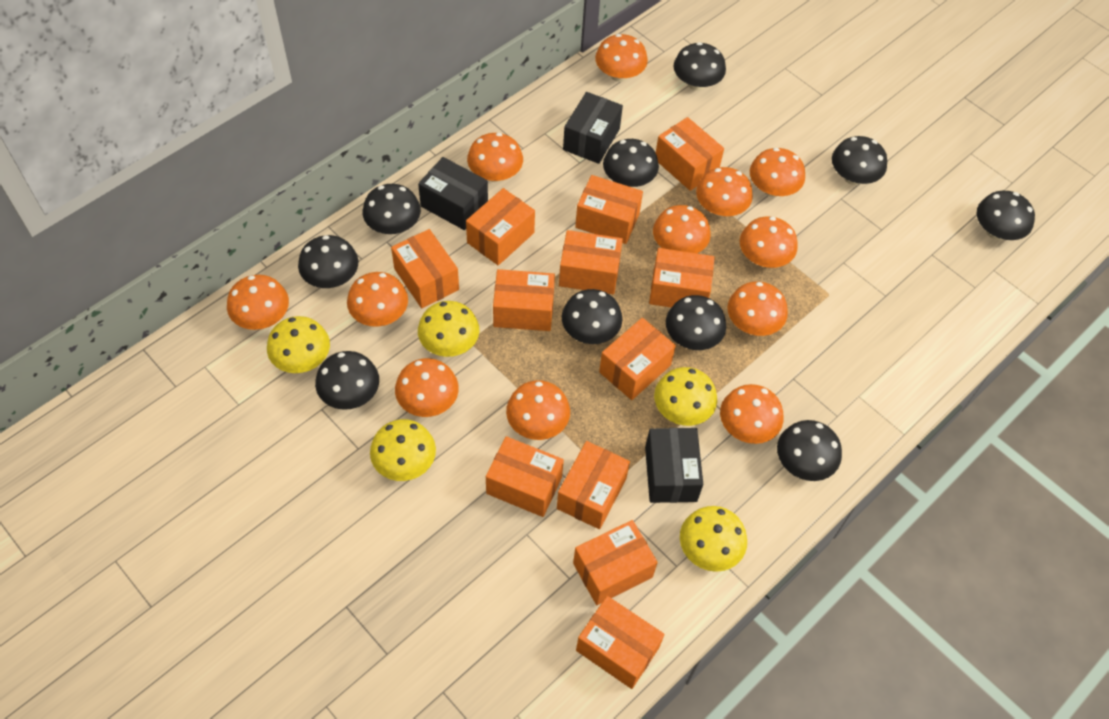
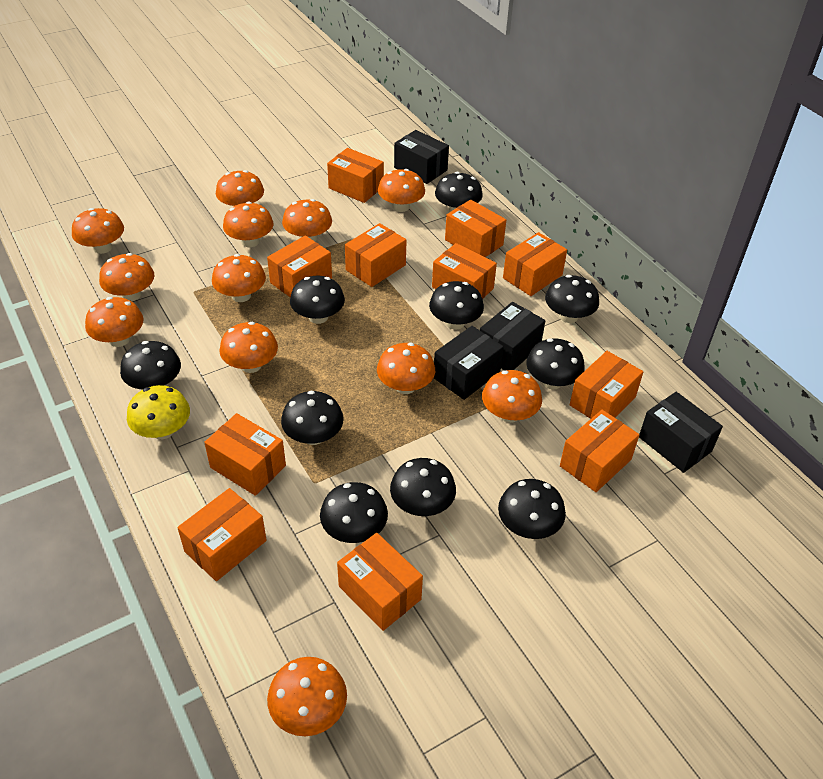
black box: [418,157,488,230] [563,92,623,164] [645,428,703,503] = 3 -> [394,130,449,184] [434,326,504,400] [480,302,545,370] [639,392,723,473] = 4
orange box: [391,229,459,308] [466,188,535,265] [486,436,564,517] [493,269,555,331] [557,441,630,529] [559,230,623,294] [573,520,658,605] [575,175,643,244] [576,596,664,689] [599,318,676,400] [649,248,715,308] [656,117,724,191] = 12 -> [177,488,267,581] [204,413,286,496] [267,235,332,298] [327,148,384,203] [337,533,423,631] [345,223,407,287] [432,243,497,299] [445,200,506,257] [503,232,567,296] [560,410,639,492] [570,351,643,418] = 11
yellow mushroom: [267,316,330,373] [370,419,436,481] [418,301,479,357] [654,367,717,426] [680,506,747,572] = 5 -> [127,385,190,439] = 1

